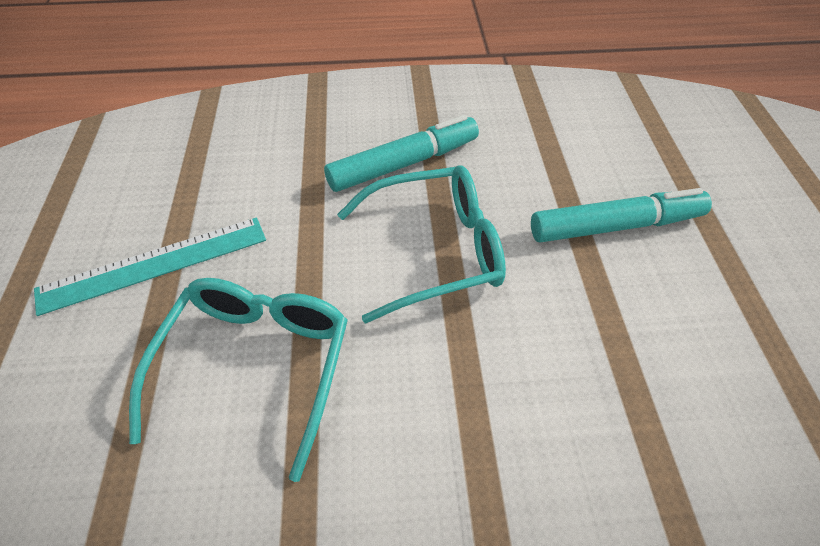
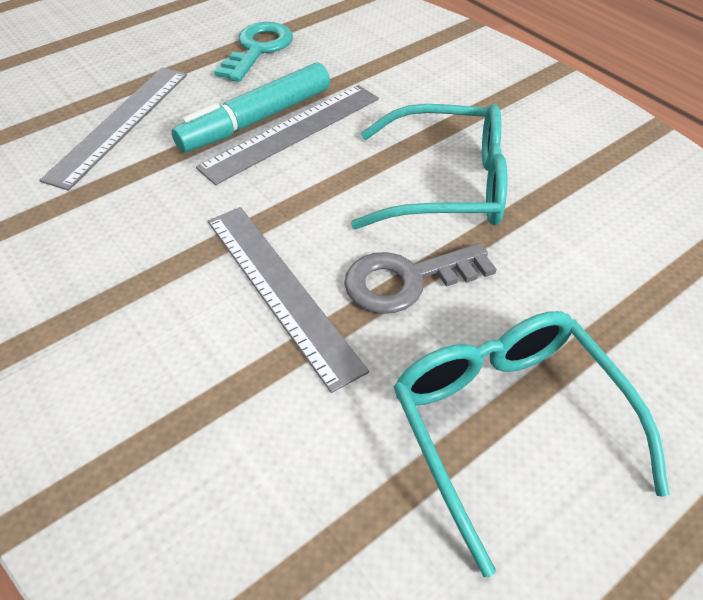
grey key: none = 0 -> [344,243,497,314] = 1
grey ruler: none = 0 -> [39,68,187,191] [196,85,379,185] [208,207,369,393] = 3
turquoise key: none = 0 -> [214,22,293,82] = 1
turquoise marker: [324,115,479,192] [531,188,712,243] = 2 -> [171,62,330,152] = 1
turquoise ruler: [34,217,266,316] = 1 -> none = 0

